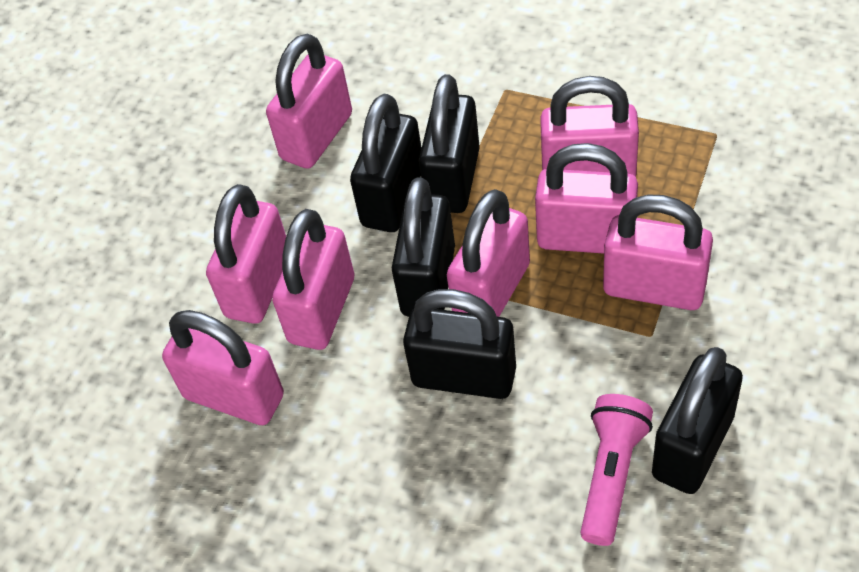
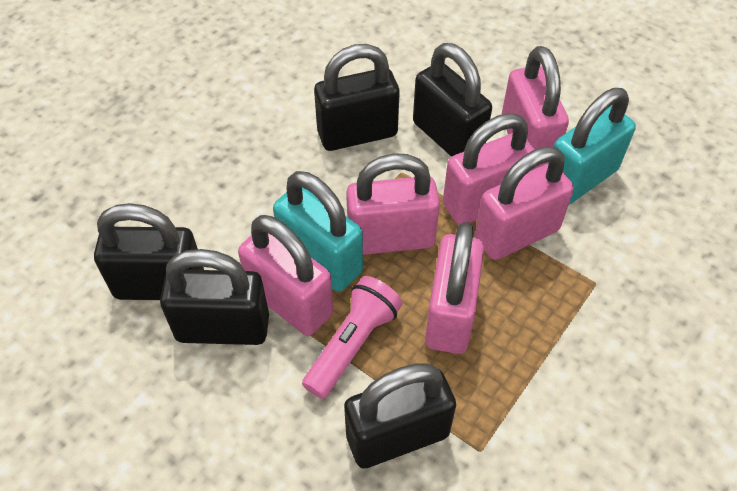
pink padlock: [162,310,284,425] [206,184,286,324] [266,34,352,169] [272,209,354,350] [447,189,530,317] [535,143,638,254] [540,76,639,177] [603,194,713,310] = 8 -> [238,215,333,336] [346,153,440,255] [425,222,484,354] [443,113,535,225] [475,146,574,260] [501,46,569,169] = 6
turquoise padlock: none = 0 -> [273,171,363,291] [553,88,636,204] = 2

